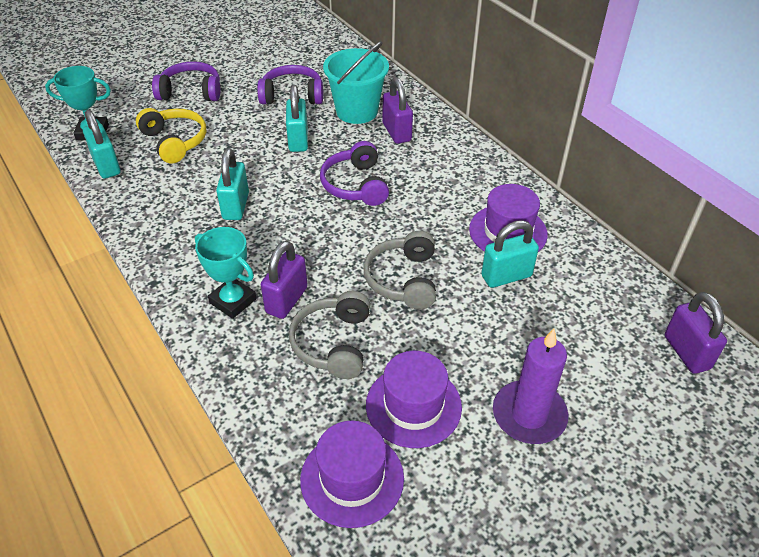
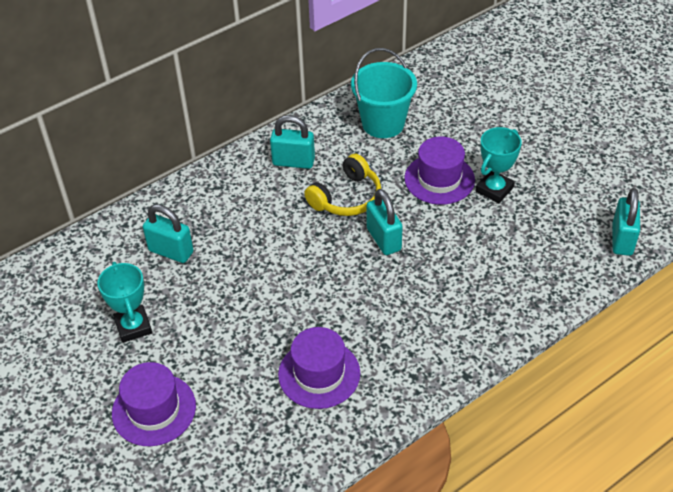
grey headphones: [289,291,370,379] [363,231,436,309] = 2 -> none = 0
purple candle: [493,329,568,444] = 1 -> none = 0
purple headphones: [152,61,220,101] [257,65,323,104] [320,141,389,206] = 3 -> none = 0
purple padlock: [261,241,308,319] [382,77,413,144] [665,292,727,374] = 3 -> none = 0

